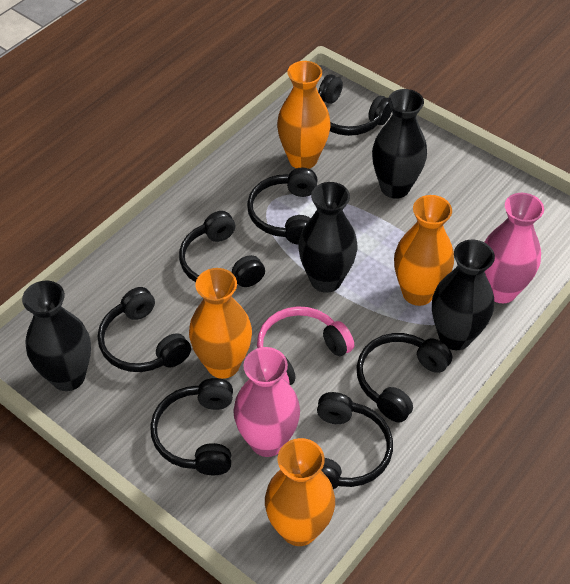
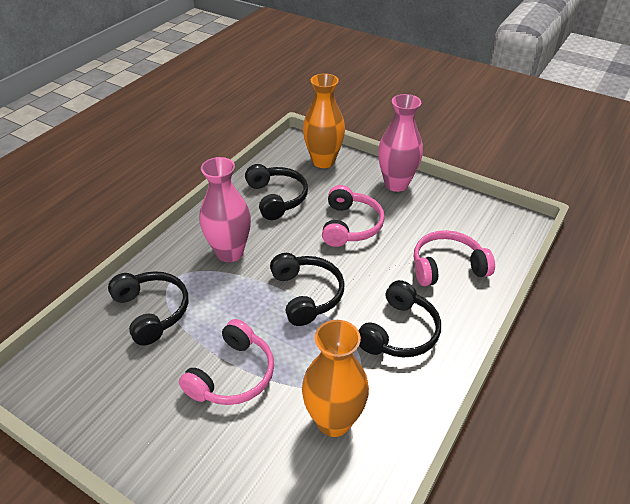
black headphones: [98,287,191,372] [150,378,233,475] [179,211,265,287] [247,167,317,245] [317,392,393,489] [318,74,392,136] [357,333,452,422] = 7 -> [108,271,188,346] [245,164,308,220] [270,253,345,326] [358,280,441,358] = 4
black vase: [22,281,91,391] [298,182,357,293] [372,89,427,199] [432,240,495,350] = 4 -> none = 0
orange vase: [189,268,252,379] [265,438,335,546] [277,61,331,169] [394,195,454,306] = 4 -> [302,320,369,437] [303,73,345,168] = 2
pink headphones: [257,306,354,385] = 1 -> [179,319,274,405] [322,185,385,247] [414,230,495,286] = 3

